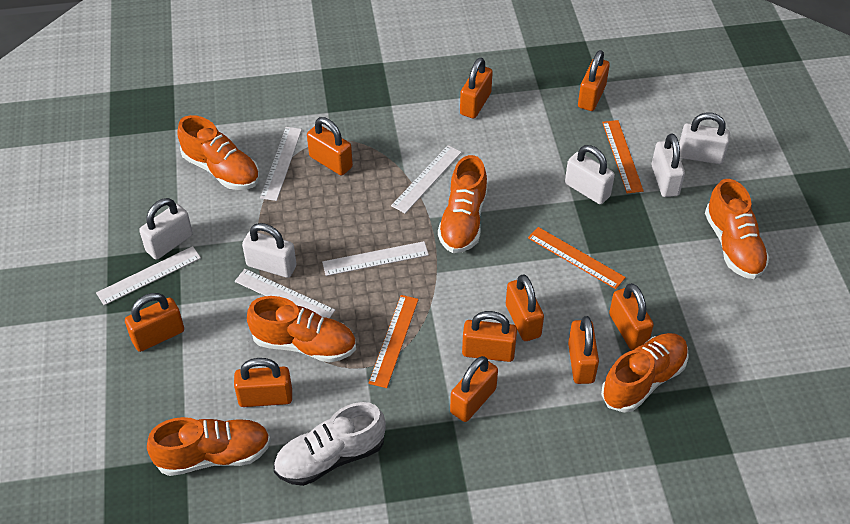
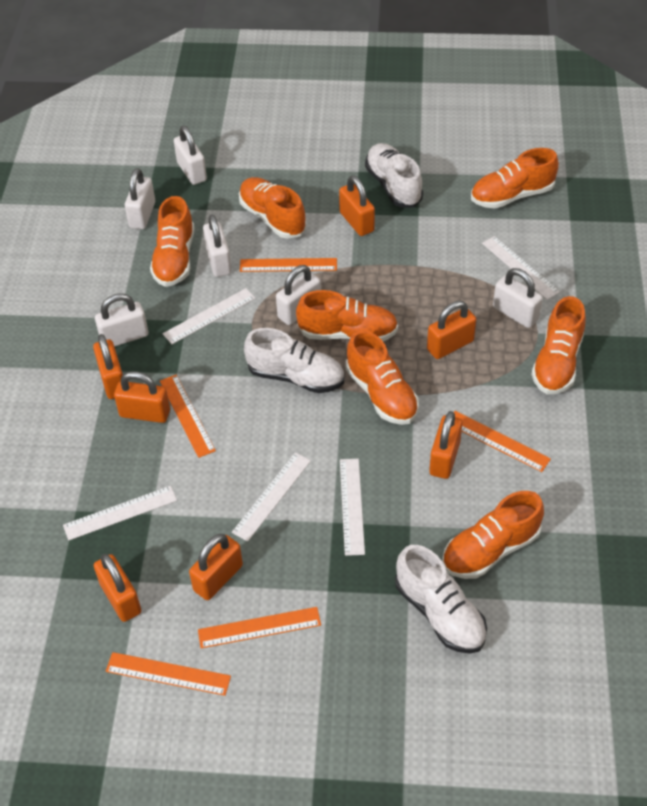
orange padlock: [125,293,184,352] [234,358,292,407] [307,117,353,175] [450,356,498,422] [460,58,493,119] [462,311,517,362] [506,274,544,341] [568,316,599,384] [578,50,610,111] [609,283,654,350] = 10 -> [93,334,123,399] [94,554,141,622] [114,371,170,423] [189,534,243,600] [339,176,375,236] [427,301,476,359] [429,411,462,479] = 7
orange ruler: [368,295,419,388] [528,227,626,289] [602,120,644,193] = 3 -> [106,652,231,696] [160,375,216,458] [198,607,321,648] [240,258,337,272] [454,411,551,472] = 5
orange shoe: [147,417,271,476] [177,115,259,190] [247,296,356,363] [438,155,488,253] [601,333,689,413] [705,179,770,279] = 6 -> [150,196,195,287] [239,177,307,239] [296,290,398,341] [346,330,419,425] [442,491,544,579] [471,148,559,209] [531,296,586,394] = 7
white padlock: [139,198,193,260] [242,223,296,278] [565,145,615,204] [652,134,685,197] [679,113,730,164] = 5 -> [95,293,148,347] [125,168,155,229] [174,126,207,185] [203,214,231,277] [276,265,321,325] [493,268,543,328] = 6
white shoe: [273,402,386,486] = 1 -> [244,328,344,393] [365,143,423,207] [395,545,487,654] = 3

